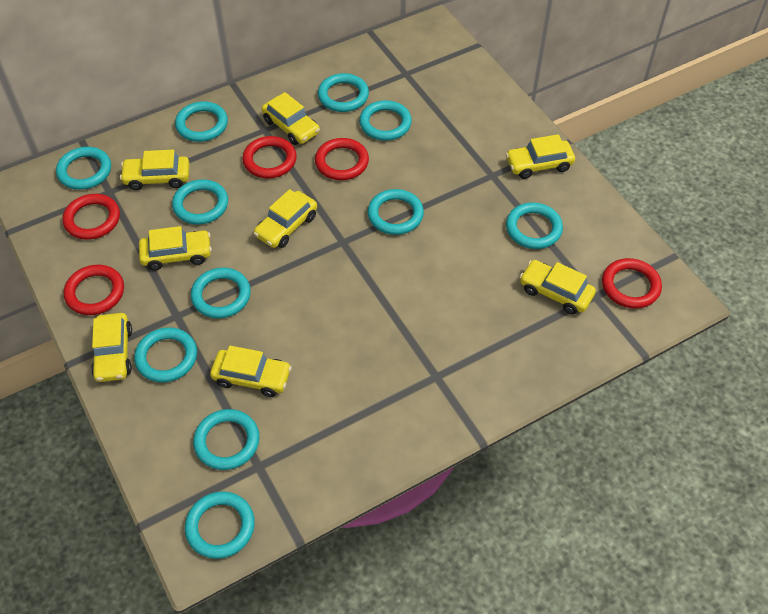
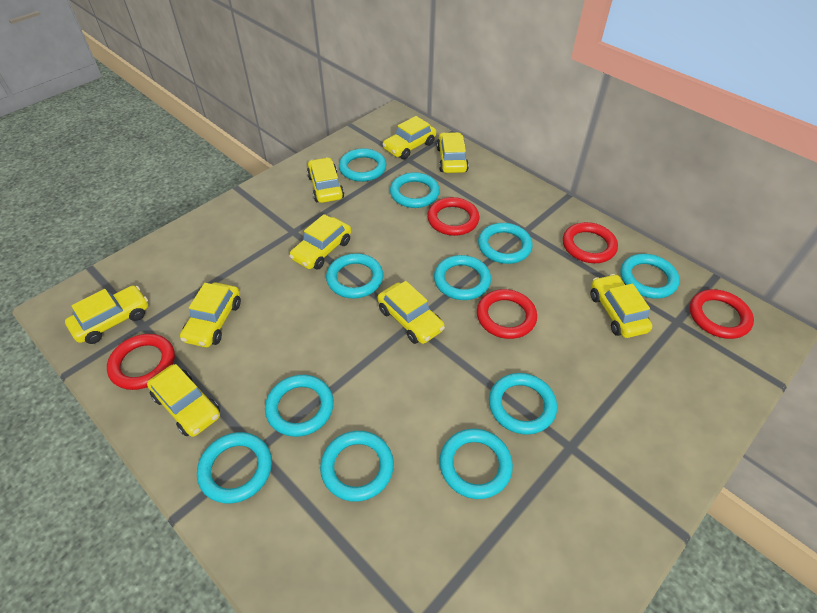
yellow car: [91,313,132,382] [120,150,190,190] [139,226,212,270] [210,346,292,397] [254,189,317,248] [262,92,320,145] [506,134,575,179] [520,260,596,314] = 8 -> [65,286,148,344] [147,364,220,437] [180,283,241,347] [289,214,351,270] [307,157,344,203] [377,281,445,344] [382,116,436,159] [437,132,469,173] [590,274,652,338] = 9

